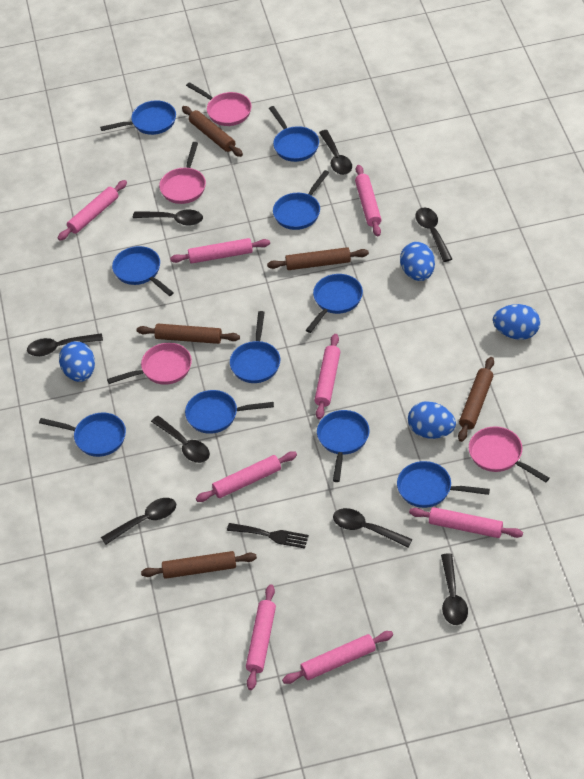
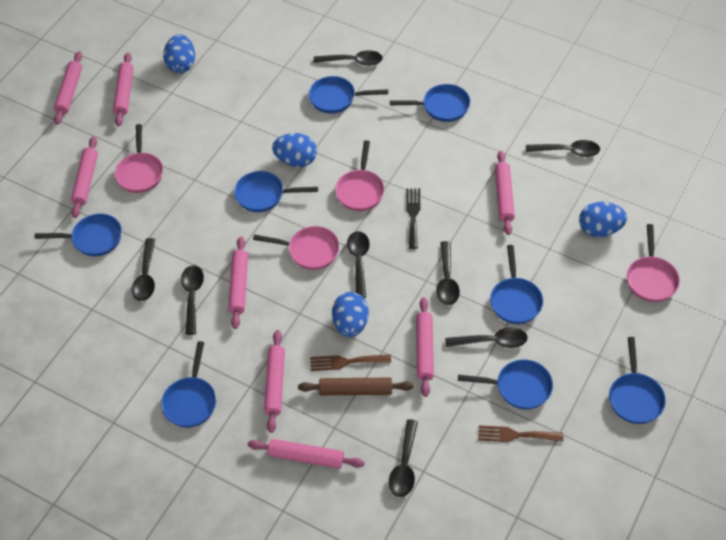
blue pan: [39,413,126,457] [100,101,176,135] [112,246,174,296] [185,390,274,434] [230,311,280,383] [269,106,319,162] [273,170,329,230] [306,274,363,333] [317,410,369,482] [397,461,490,508] = 10 -> [34,214,122,256] [161,341,216,428] [234,171,318,212] [309,76,388,114] [390,84,470,122] [458,359,553,410] [490,245,543,324] [609,337,666,424] = 8
brown fork: none = 0 -> [310,354,391,371] [478,425,563,442] = 2
brown rolling pin: [137,324,240,344] [141,551,257,579] [182,106,243,157] [267,247,369,270] [458,357,494,442] = 5 -> [298,378,413,395] = 1

